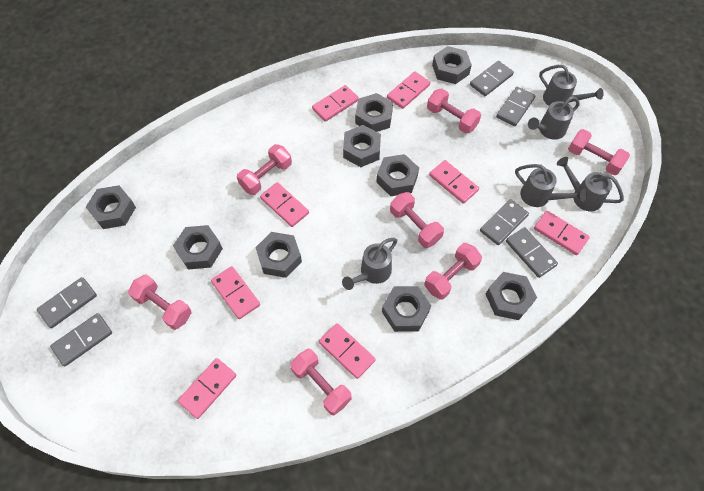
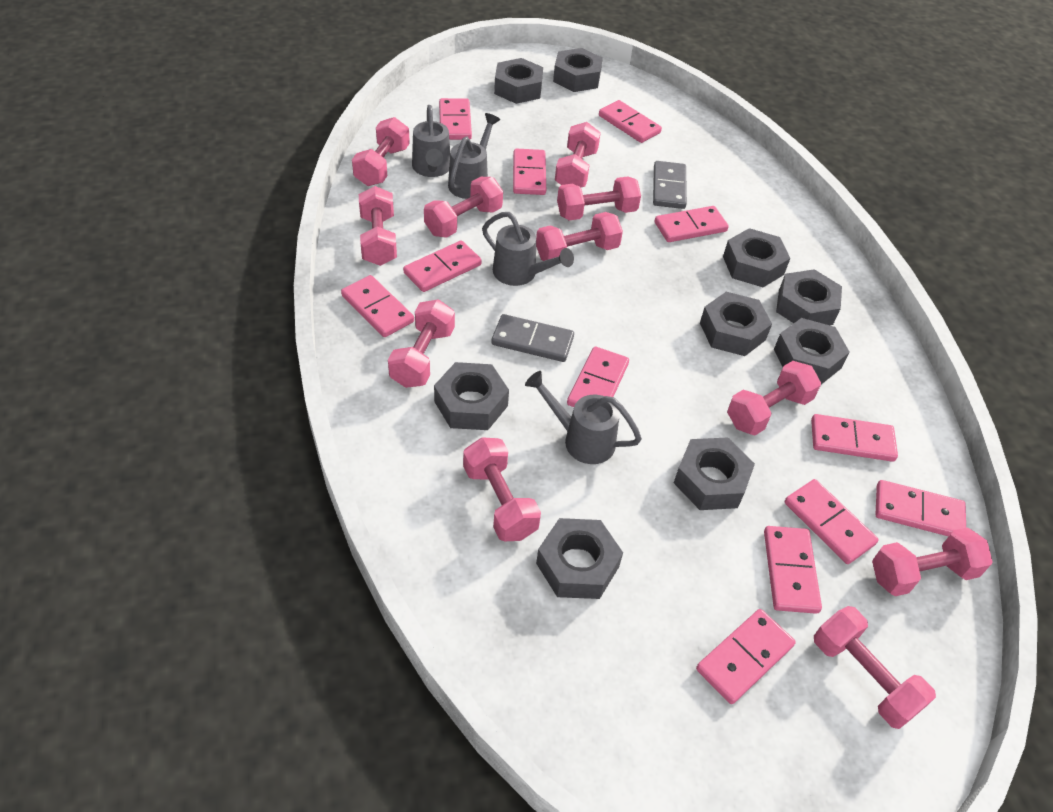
grey domino: [37,277,97,328] [50,313,112,366] [470,61,514,96] [480,199,529,245] [496,87,536,126] [506,227,558,278] = 6 -> [492,314,574,362] [653,161,687,209] = 2
grey watering can: [342,238,398,290] [515,164,587,207] [528,96,580,140] [539,65,604,106] [557,157,624,211] = 5 -> [412,105,450,177] [448,113,500,199] [482,212,574,286] [525,371,642,464] = 4
pink domino: [178,358,236,419] [211,266,260,319] [260,182,309,227] [312,85,359,122] [319,323,376,379] [387,71,430,109] [429,160,479,204] [534,211,590,255] = 8 -> [341,275,414,337] [403,240,482,292] [439,98,472,140] [513,148,546,195] [567,347,629,407] [599,100,662,143] [655,206,729,242] [696,609,796,704] [764,526,822,614] [785,479,879,564] [811,414,898,462] [875,480,966,537] = 12
pink dumbbell: [128,274,192,330] [237,144,292,195] [290,349,352,415] [390,192,444,248] [424,243,482,300] [427,88,481,134] [568,129,630,175] = 7 -> [352,117,410,186] [359,186,397,266] [388,299,455,388] [424,177,503,238] [463,437,541,542] [536,212,623,261] [555,122,601,187] [557,177,641,220] [727,361,821,435] [814,606,936,729] [872,527,993,596] = 11

